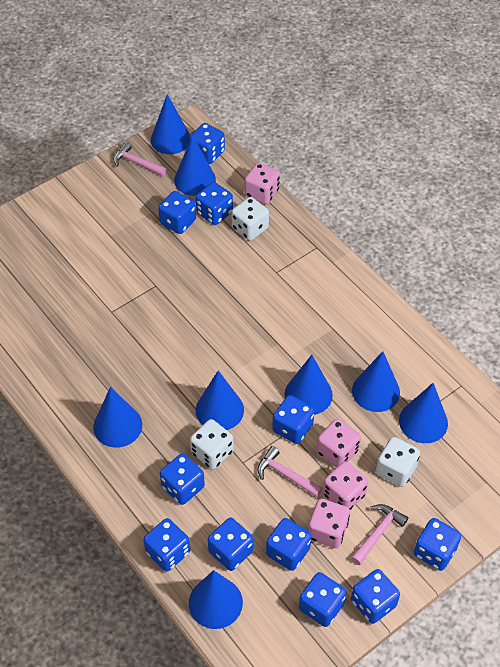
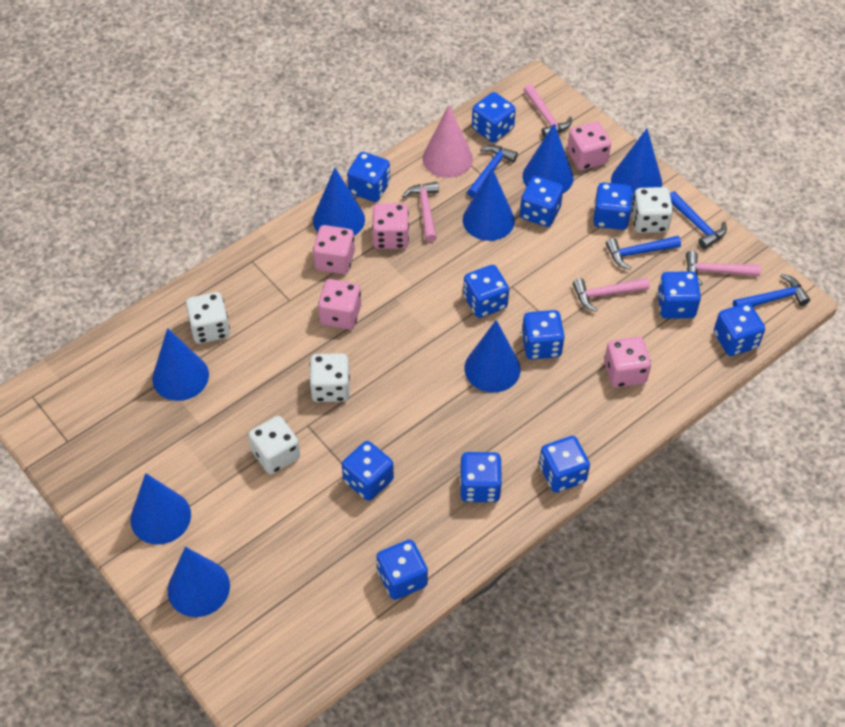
blue dice: [143,518,190,572] [158,191,196,234] [160,453,205,505] [189,123,225,164] [196,182,233,225] [208,518,254,571] [266,518,312,571] [272,395,315,444] [299,572,346,627] [351,569,400,624] [414,518,461,571] = 11 -> [342,441,394,501] [347,152,390,202] [377,540,428,600] [460,452,502,502] [463,265,509,318] [472,92,516,143] [520,176,563,227] [522,310,565,360] [539,436,590,493] [593,182,633,230] [657,271,701,319] [714,303,765,356] = 12
blue hammer: none = 0 -> [467,145,518,198] [606,236,681,270] [670,191,727,249] [733,274,810,307] = 4
pink cone: none = 0 -> [422,105,473,178] = 1
pink dice: [245,163,280,204] [308,499,350,548] [317,419,361,468] [323,461,368,510] = 4 -> [313,225,355,274] [318,279,361,330] [372,203,409,249] [567,122,611,170] [605,336,651,388] = 5
pink hammer: [113,142,167,176] [258,446,323,497] [351,504,408,565] = 3 -> [402,182,439,242] [524,84,572,138] [573,278,650,312] [686,251,761,285] = 4
white dice: [190,419,234,469] [232,197,269,241] [376,437,420,487] = 3 -> [186,292,230,344] [248,416,300,474] [309,353,350,402] [632,187,673,233] = 4

